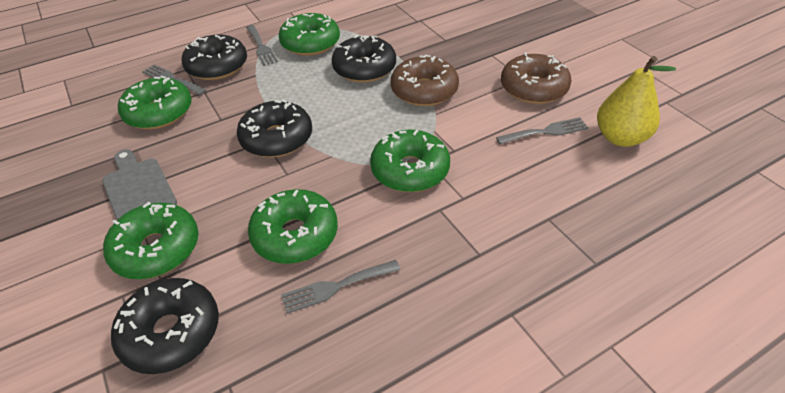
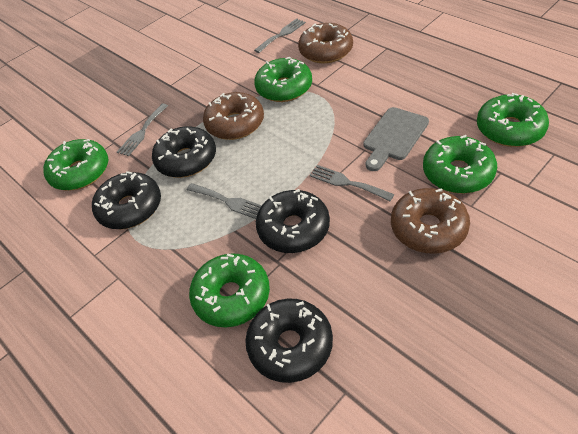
brown donut: [391,55,459,106] [501,52,572,104] = 2 -> [203,92,264,140] [298,23,353,63] [391,188,470,254] = 3
yellow pear: [597,56,676,147] = 1 -> none = 0

